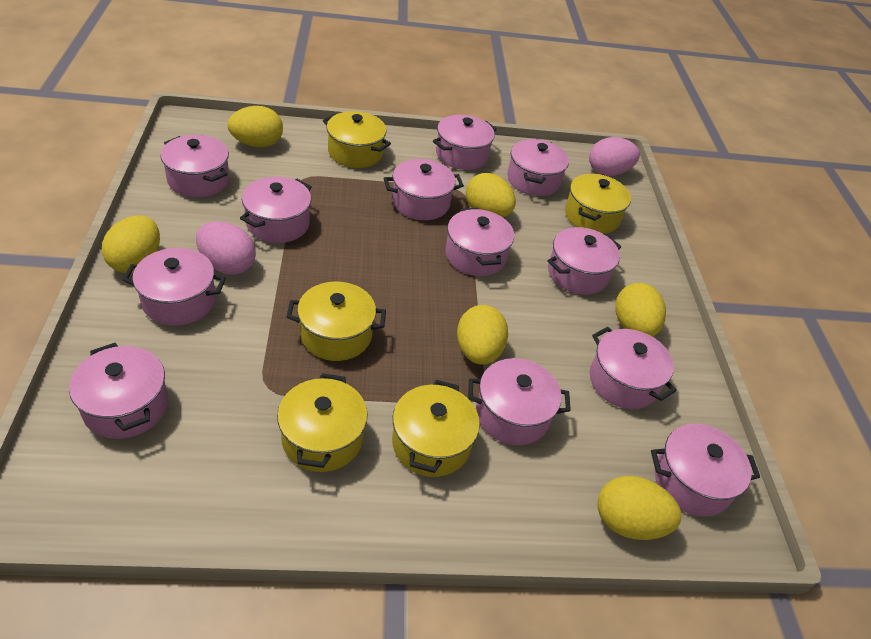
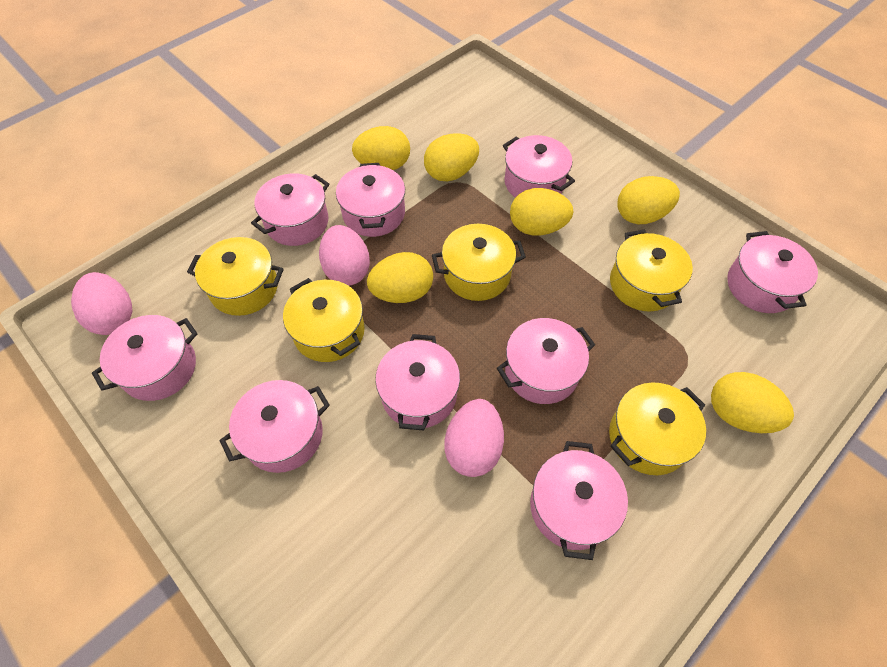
pink egg: [196,221,256,275] [589,137,640,176] = 2 -> [71,272,132,335] [319,225,370,286] [444,399,504,477] = 3
pink pot: [69,343,168,439] [122,248,226,326] [160,135,229,197] [240,177,312,243] [384,159,464,220] [433,115,497,170] [445,208,514,276] [468,358,571,445] [507,139,569,196] [547,227,621,295] [590,327,677,409] [651,424,760,516] = 12 -> [92,315,197,401] [219,380,330,473] [251,173,329,246] [336,163,405,237] [375,334,460,431] [497,318,595,404] [503,135,575,198] [530,441,628,560] [727,231,818,313] = 9

